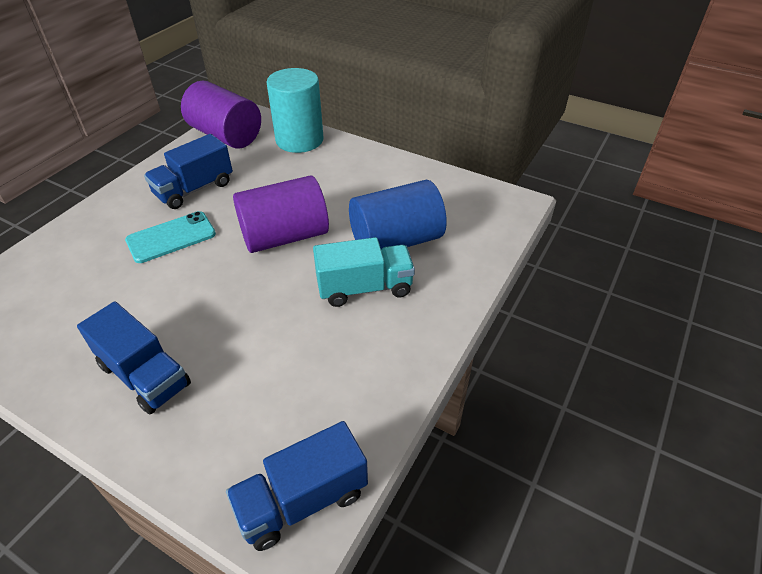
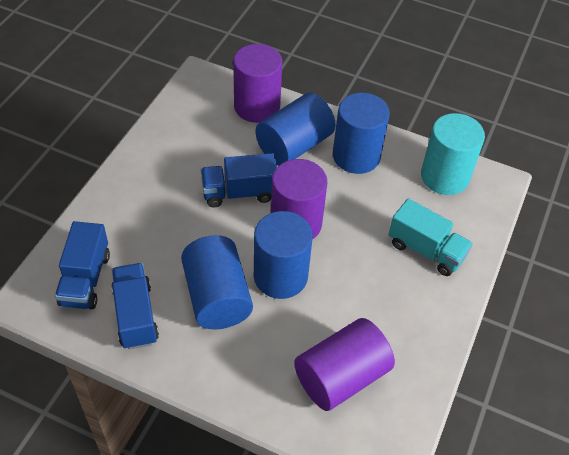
blue cylinder: [349,180,447,249] = 1 -> [181,235,253,329] [254,211,313,299] [256,93,336,165] [333,93,390,174] = 4
purple cylinder: [181,80,261,148] [233,175,329,253] = 2 -> [233,44,282,123] [271,159,327,240] [294,318,395,411] = 3
turquoise phone: [125,211,216,263] = 1 -> none = 0

